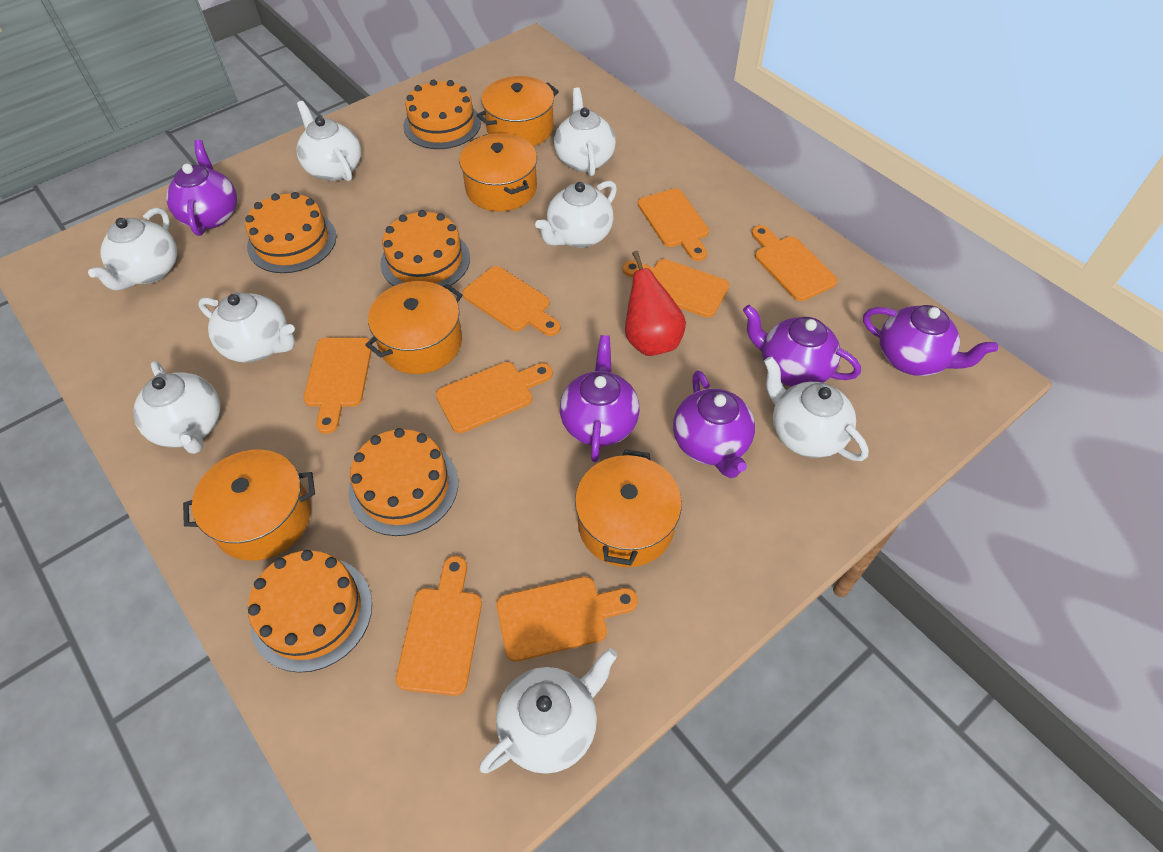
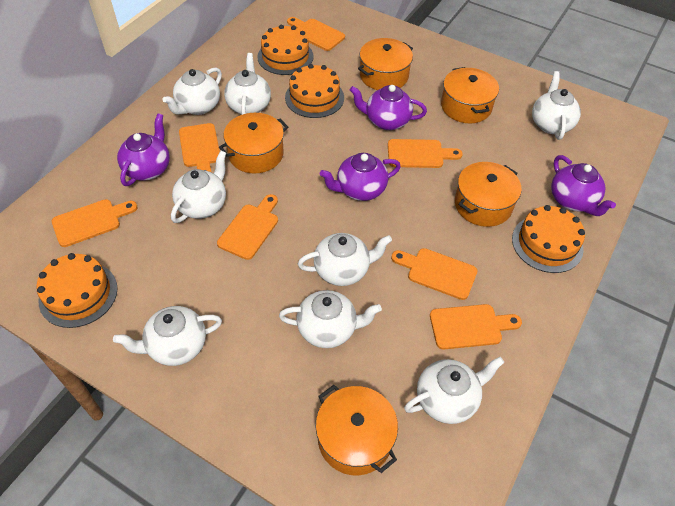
orange cake: [245,192,336,273] [248,550,372,673] [349,428,458,536] [380,210,470,287] [403,79,481,149] = 5 -> [36,253,118,328] [258,25,314,75] [285,64,344,118] [512,205,585,273] = 4
orange cutting board: [304,338,372,434] [396,556,482,696] [436,362,553,433] [462,266,560,336] [497,577,638,662] [622,259,729,318] [638,188,709,261] [752,225,838,301] = 8 -> [52,199,138,247] [179,123,220,172] [217,194,278,260] [287,17,345,51] [388,139,463,168] [391,248,478,300] [430,304,522,349] = 7
purple teapot: [166,140,237,236] [560,335,640,462] [673,371,755,478] [743,305,861,387] [863,305,998,376] = 5 -> [117,114,170,186] [320,153,401,201] [350,85,427,130] [551,155,616,216] = 4
red pear: [625,251,686,356] = 1 -> none = 0

